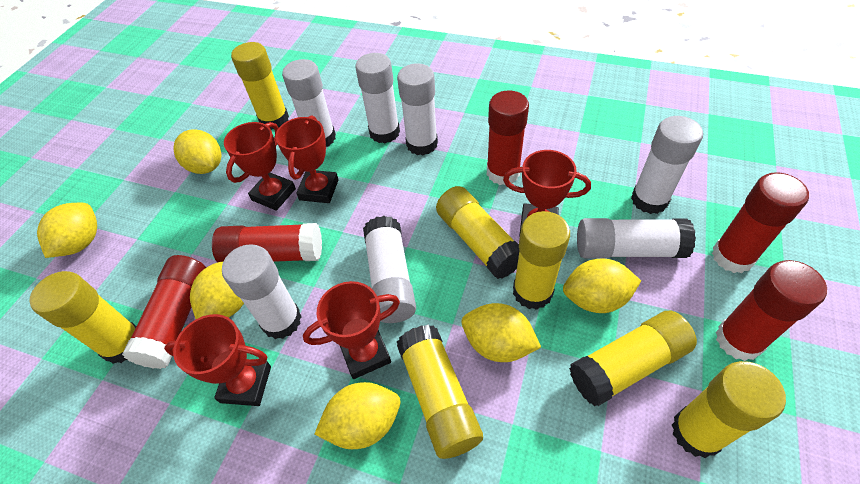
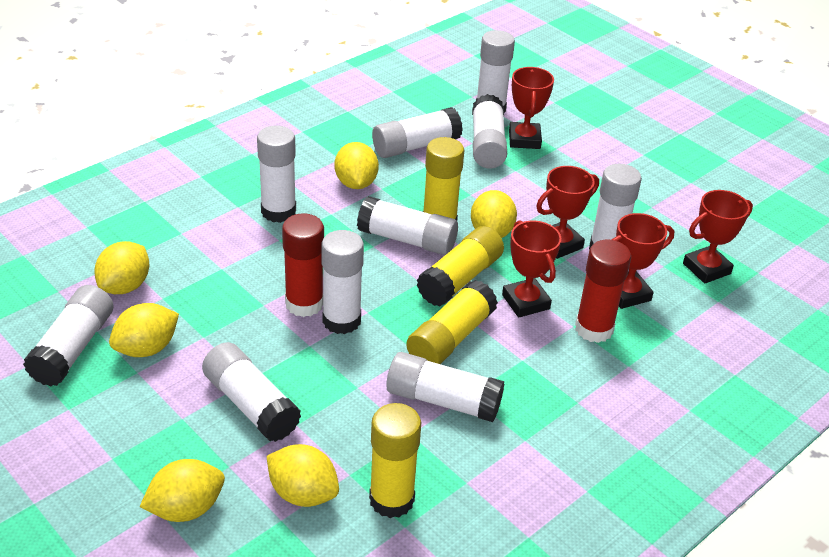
red glue stick: [122,255,206,369] [212,223,322,263] [487,90,529,185] [712,172,809,273] [716,260,827,361] = 5 -> [282,213,324,317] [575,240,631,343] = 2
white glue stick: [222,244,302,339] [282,59,336,147] [355,53,400,143] [363,216,416,323] [397,63,438,155] [577,218,696,258] [631,116,703,214] = 7 -> [23,285,113,386] [202,342,301,442] [257,125,296,223] [322,230,364,334] [357,196,458,255] [372,107,463,158] [386,352,504,422] [472,94,507,169] [476,30,515,115] [589,164,642,249] = 10
yellow glue stick: [29,271,136,364] [231,42,289,130] [397,325,483,459] [436,186,520,279] [513,211,570,310] [569,311,697,406] [672,361,786,458] = 7 -> [369,403,421,518] [406,280,498,364] [417,226,504,306] [423,137,465,221] = 4

